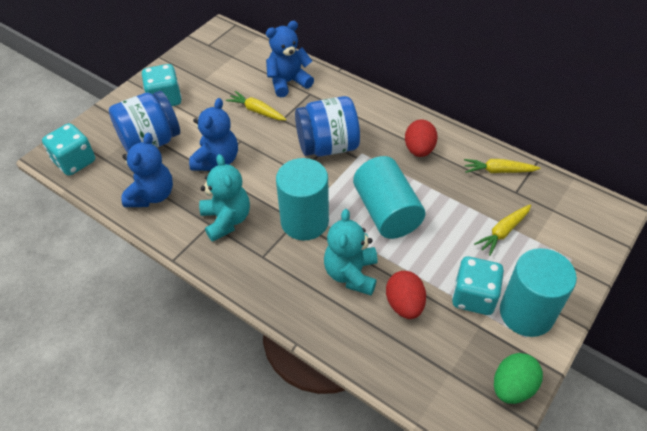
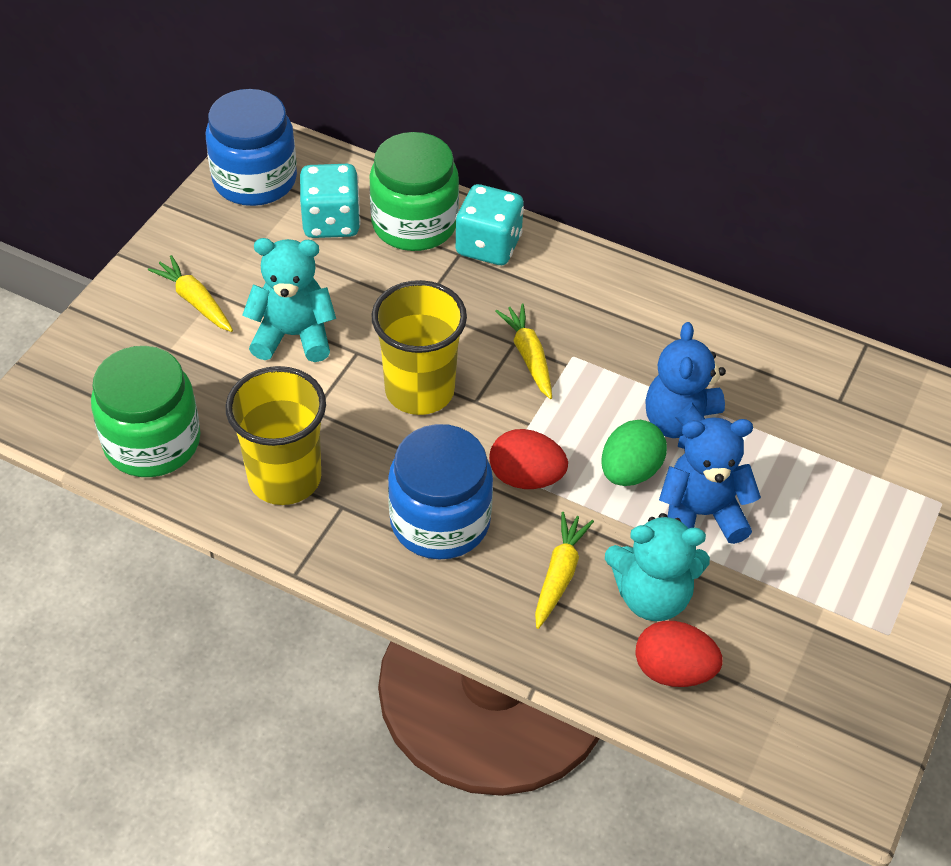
blue teddy bear: [122,133,173,207] [189,98,238,171] [266,21,314,97] = 3 -> [646,322,726,449] [659,417,761,544] = 2
green jar: none = 0 -> [91,346,200,477] [369,132,459,251] = 2
turquoise cylinder: [276,158,329,240] [353,156,425,239] [500,248,577,337] = 3 -> none = 0
turquoise dice: [42,123,95,176] [142,64,182,106] [452,257,504,315] = 3 -> [300,164,361,238] [456,184,524,265] = 2
yellow cup: none = 0 -> [226,366,326,505] [371,280,467,415] = 2

